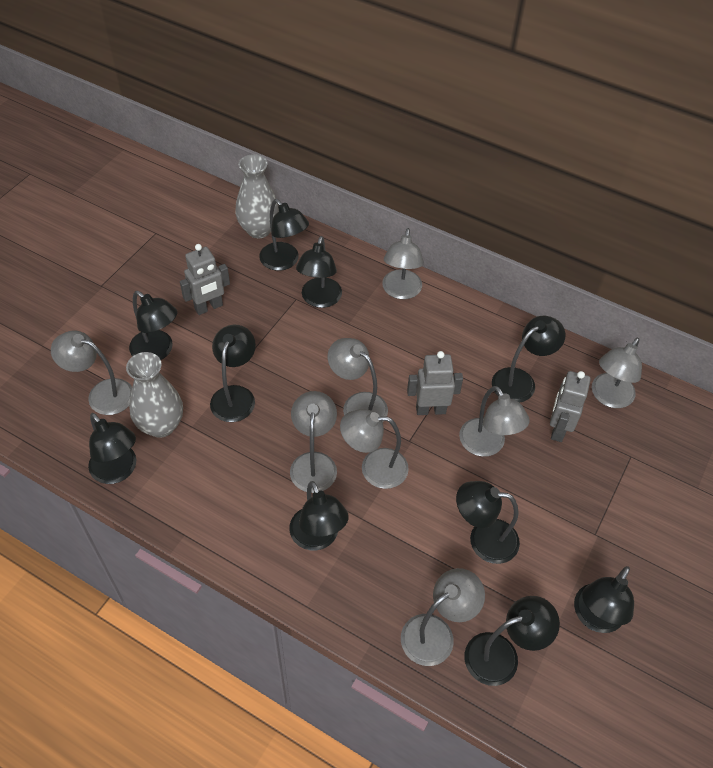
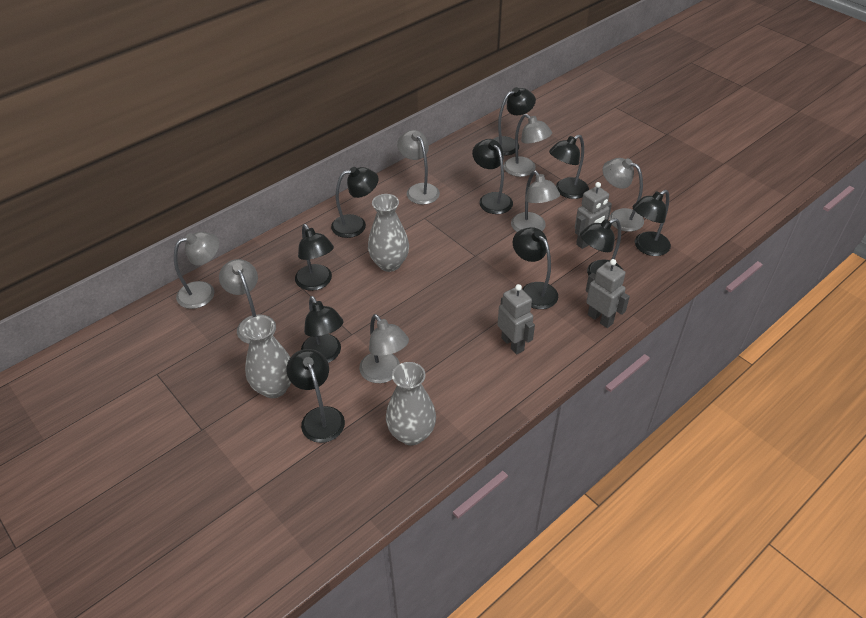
grey lamp: [51,331,132,415] [290,391,337,493] [328,338,388,422] [340,409,409,489] [382,228,424,299] [401,568,485,666] [459,386,530,457] [592,338,642,408] = 8 -> [174,232,219,309] [219,259,276,344] [359,314,409,383] [397,130,440,205] [504,114,552,177] [511,170,560,232] [603,158,644,232] = 7
grey vase: [126,352,183,438] [235,154,279,238] = 2 -> [242,316,291,398] [368,194,409,272] [386,362,436,445] = 3

